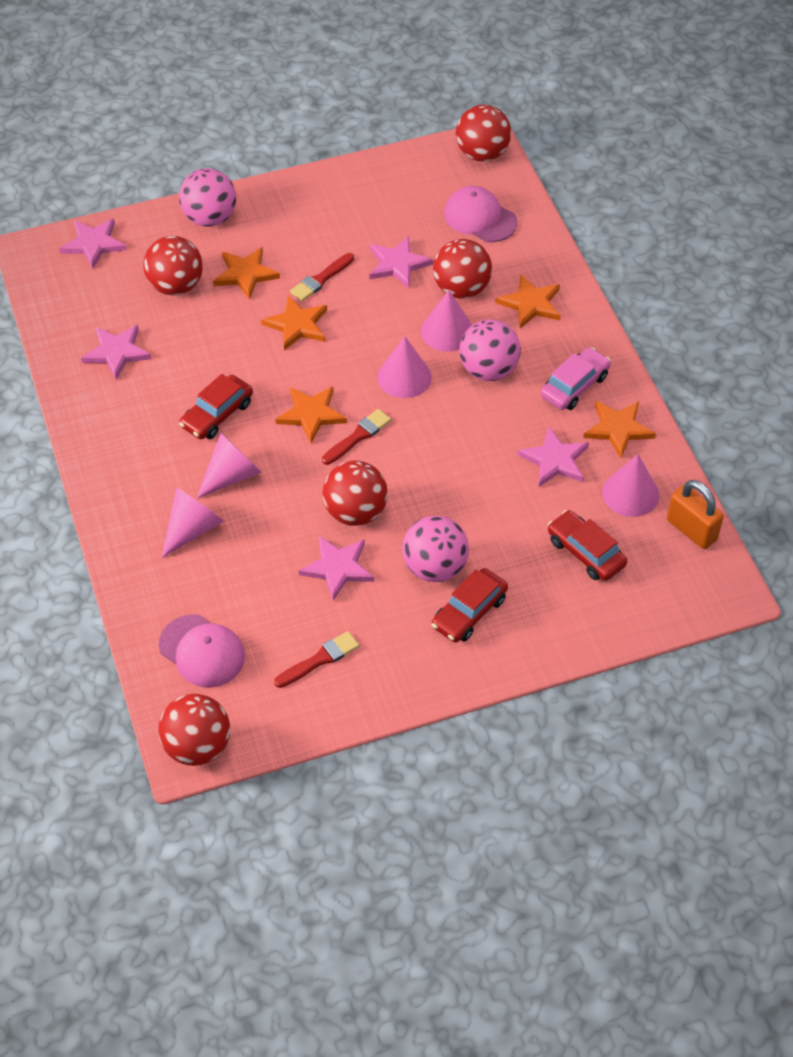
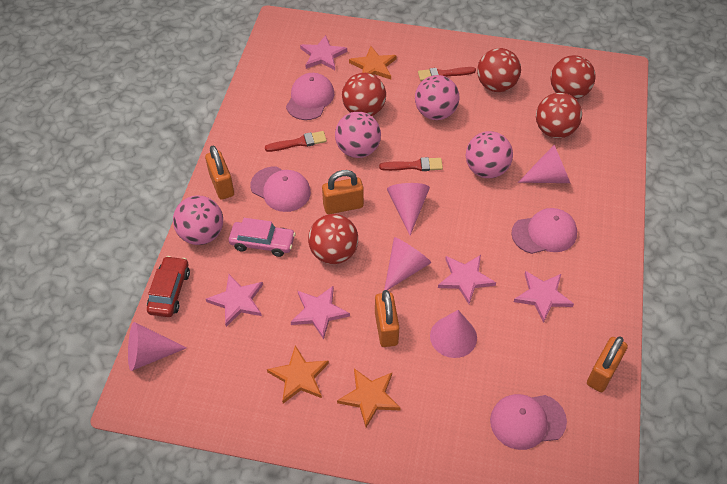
orange padlock: [667,480,724,549] = 1 -> [205,146,234,200] [322,170,364,214] [375,290,399,347] [587,336,628,392] = 4
orange star: [213,247,280,300] [261,295,327,351] [275,387,347,443] [496,274,561,329] [583,401,656,458] = 5 -> [267,345,329,403] [337,368,401,428] [349,46,397,79] = 3
pink ball: [179,168,236,227] [402,516,469,582] [459,319,521,381] = 3 -> [173,195,223,245] [335,112,381,158] [415,75,460,120] [466,131,513,178] = 4
pink cap: [159,614,245,687] [444,186,517,242] = 2 -> [251,167,311,212] [286,73,334,120] [490,394,567,450] [511,208,577,254] = 4
red car: [179,374,253,439] [432,568,508,643] [548,510,627,581] = 3 -> [147,256,190,317] = 1

